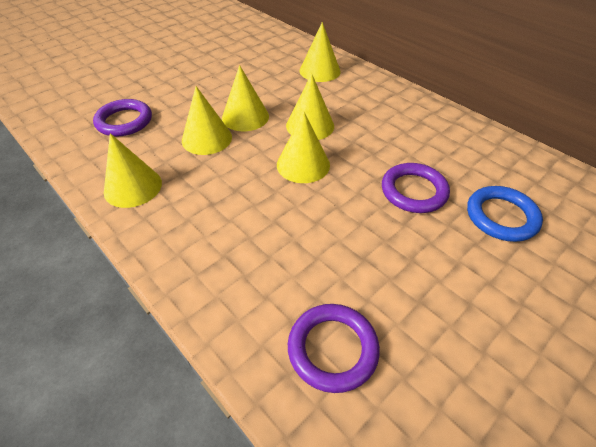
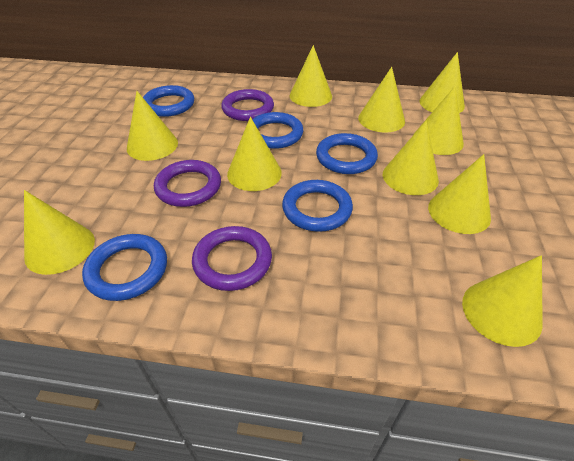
blue ring: [467,186,543,242] = 1 -> [82,234,167,301] [143,85,194,117] [252,112,303,149] [282,180,353,232] [316,133,378,174] = 5
yellow cone: [104,133,162,208] [182,86,232,155] [222,65,269,131] [277,112,330,183] [286,73,334,140] [299,22,341,82] = 6 -> [24,190,95,275] [127,91,178,161] [227,117,282,191] [290,45,332,107] [358,67,405,132] [383,120,439,195] [413,86,464,155] [419,52,465,113] [428,154,491,234] [462,255,543,347] = 10

